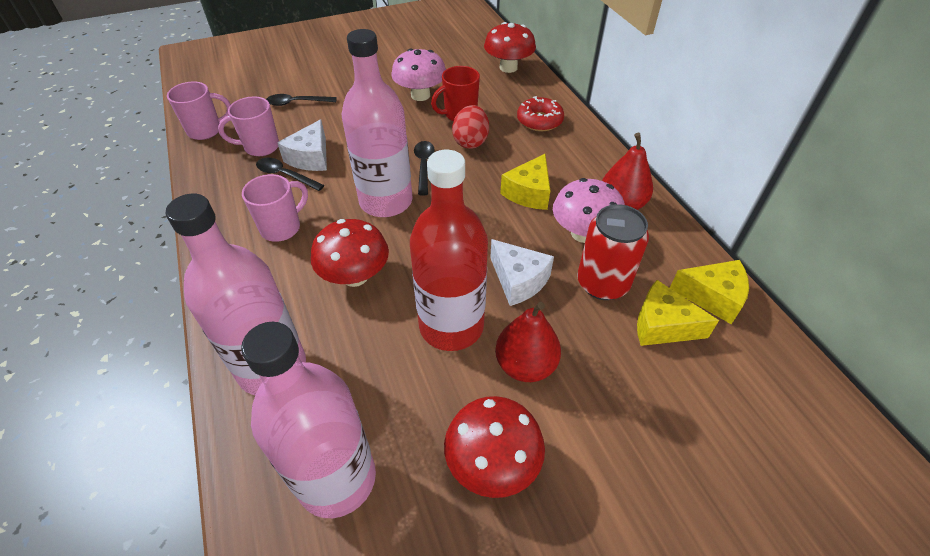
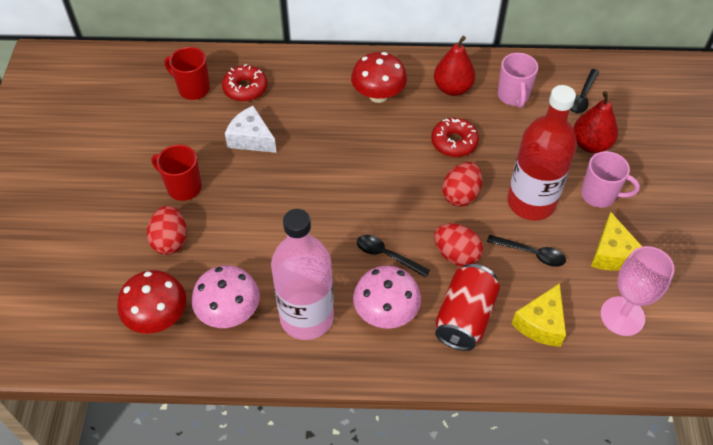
pink bottle: [166,194,306,395] [241,322,376,518] [342,29,413,217] = 3 -> [271,209,334,340] = 1
pink goblet: none = 0 -> [600,246,674,336] = 1
pink mug: [167,82,231,140] [218,96,279,156] [242,174,308,242] = 3 -> [498,53,538,108] [581,151,640,208] = 2
red donut: [517,96,564,131] = 1 -> [222,64,267,102] [431,118,479,157] = 2
red egg: [452,105,489,149] = 1 -> [147,206,187,255] [434,223,483,267] [442,162,482,207] = 3
red mug: [431,66,480,121] = 1 -> [151,145,202,201] [164,47,210,100] = 2
red mushroom: [311,219,389,287] [444,396,545,498] [484,22,536,73] = 3 -> [117,270,186,334] [351,52,407,103] = 2
white cheese: [277,119,327,171] [490,239,554,306] = 2 -> [225,106,277,153] = 1
yellow cheese: [500,154,550,210] [637,280,719,346] [670,260,749,324] = 3 -> [512,283,566,347] [591,212,642,271] = 2

